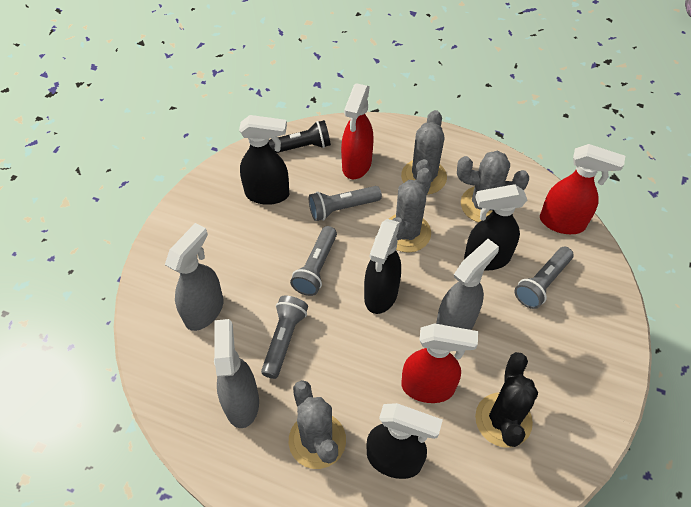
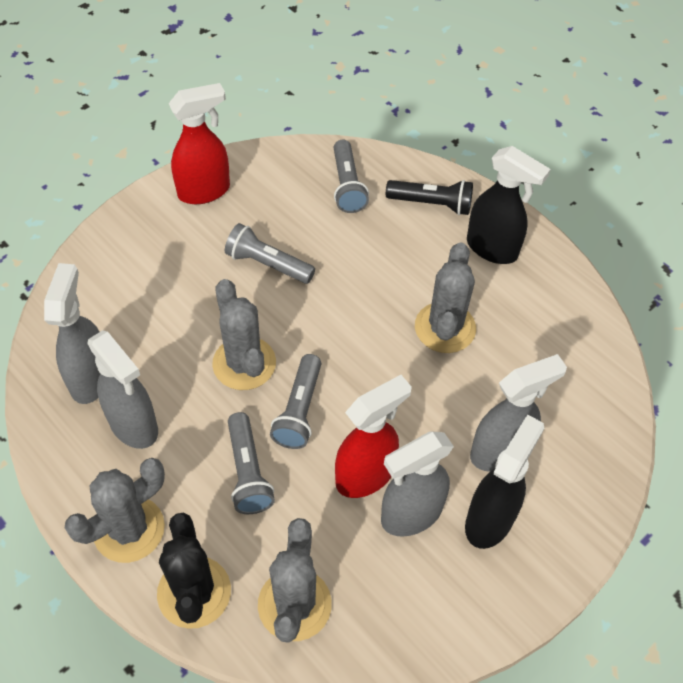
black spray bottle: [239,115,289,205] [364,219,401,314] [366,403,443,479] [464,184,527,271] = 4 -> [465,415,544,549] [467,146,551,264] = 2
grey spray bottle: [165,223,224,331] [214,319,259,428] [436,239,499,330] = 3 -> [44,263,101,404] [87,330,158,449] [381,431,454,537] [470,354,567,472] = 4
red spray bottle: [341,83,374,179] [401,323,478,403] [540,144,625,234] = 3 -> [168,83,230,204] [335,375,412,498] = 2

